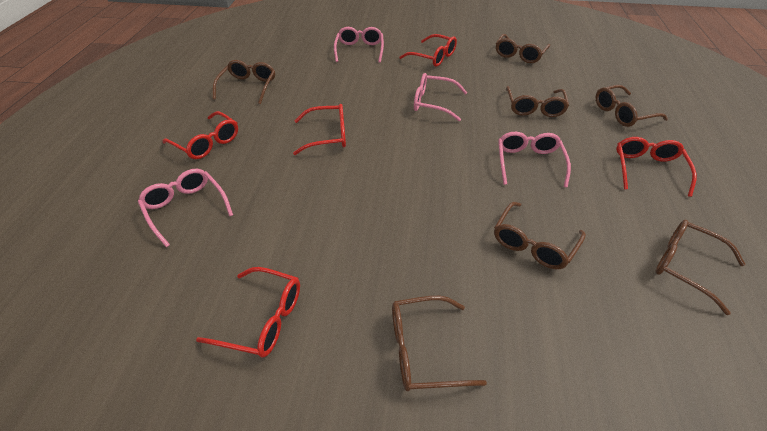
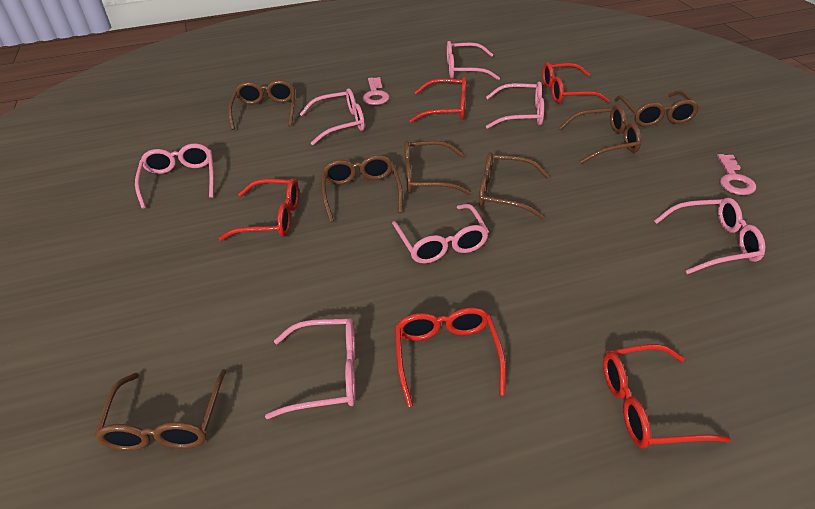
pink glasses: [138,169,233,247] [334,27,384,63] [414,73,468,121] [498,132,571,187] = 4 -> [135,144,214,209] [265,319,356,419] [300,88,365,145] [392,204,489,263] [447,41,500,80] [486,81,544,129] [654,198,765,274] = 7
pink key: none = 0 -> [363,77,389,105] [717,154,756,195] = 2

